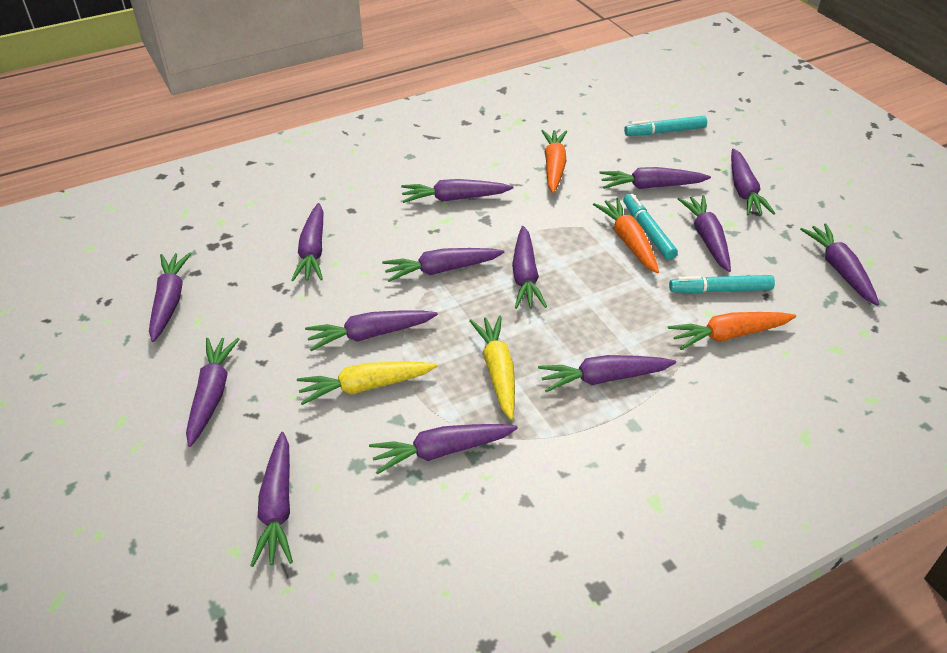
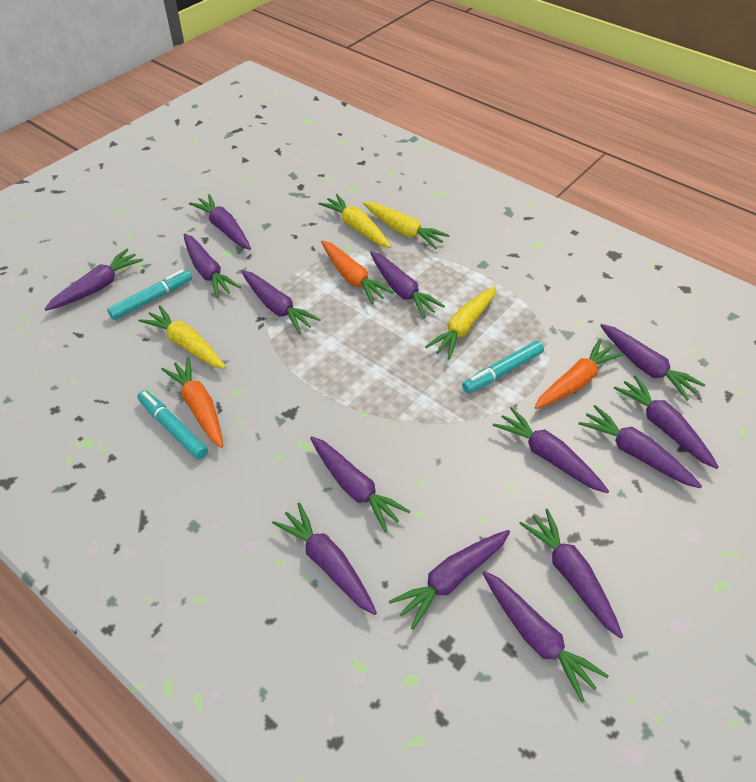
yellow carrot: [297,362,437,405] [469,316,515,420] = 2 -> [139,305,226,369] [319,194,391,248] [363,202,450,249] [425,287,496,359] = 4

